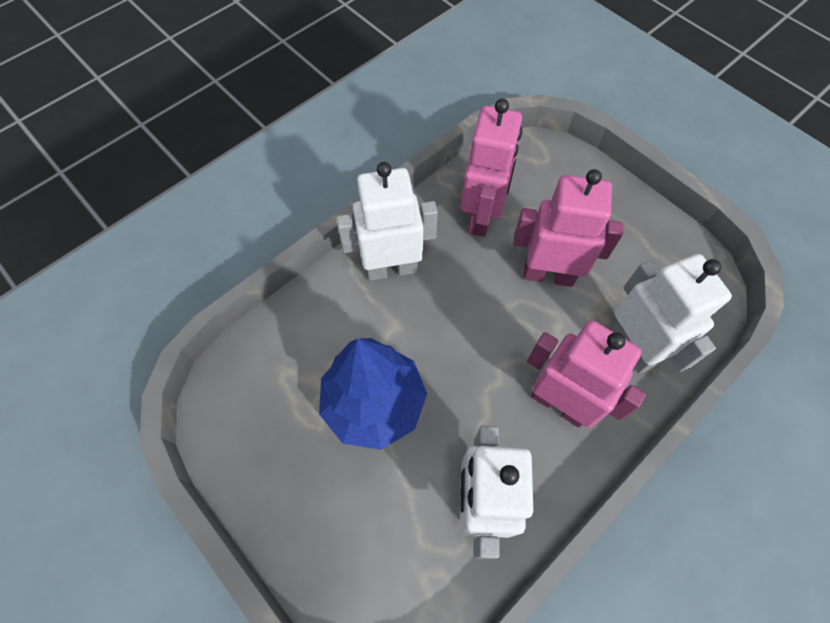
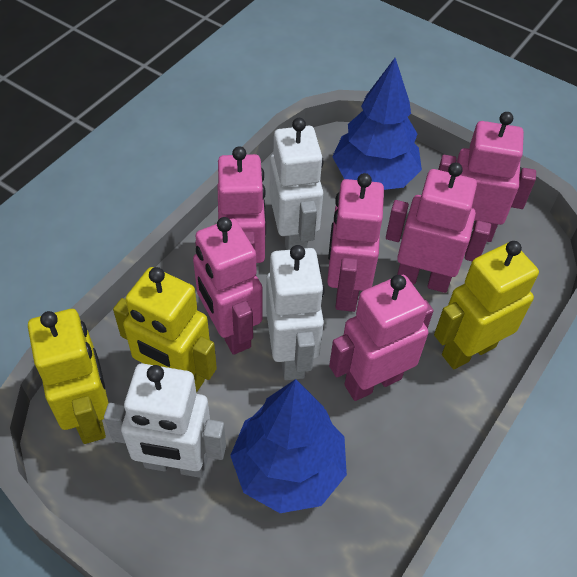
blue tree: [319,338,427,450] = 1 -> [230,379,347,513] [332,58,422,190] = 2
pink robot: [461,99,522,237] [513,169,623,287] [527,321,646,428] = 3 -> [193,217,263,355] [217,146,266,263] [327,173,384,312] [329,275,434,401] [386,163,491,293] [438,112,536,242] = 6
yellow robot: none = 0 -> [28,309,108,444] [113,267,217,393] [434,241,539,369] = 3

